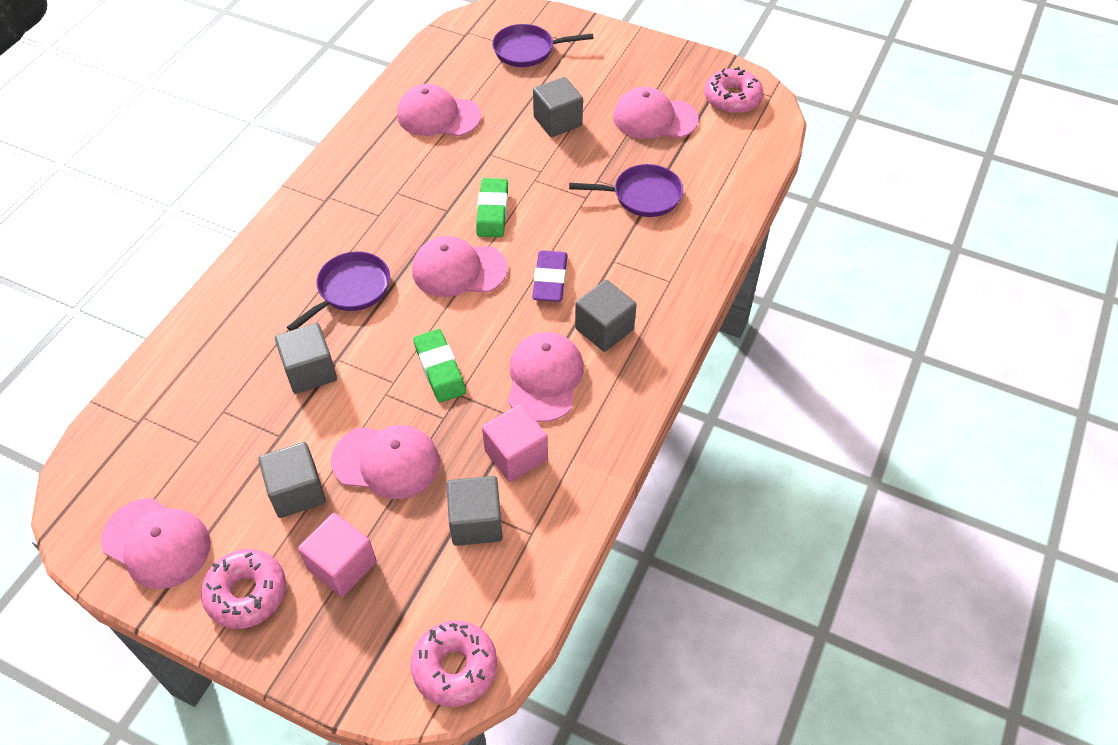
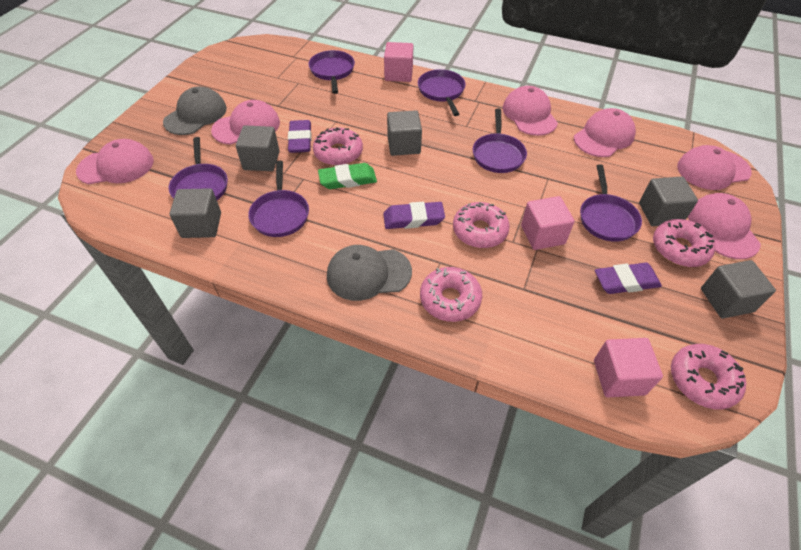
green eraser: [413,329,466,402] [476,178,508,237] = 2 -> [318,163,377,189] = 1
grey cap: none = 0 -> [163,86,227,135] [327,245,412,301] = 2
pink cube: [298,513,376,597] [482,404,548,482] = 2 -> [384,42,413,82] [521,196,575,250] [594,338,663,397] = 3
pink donut: [201,549,286,629] [410,621,497,707] [704,67,763,114] = 3 -> [313,127,363,166] [420,267,482,322] [453,202,510,248] [653,219,715,267] [671,344,746,410] = 5
purple eraser: [532,250,568,302] = 1 -> [288,120,312,153] [383,202,445,229] [595,263,662,294] = 3
purple pan: [287,251,390,331] [492,24,594,67] [569,164,683,217] = 3 -> [169,137,228,200] [248,161,309,237] [308,50,355,94] [418,69,465,116] [472,108,527,173] [580,164,642,242] = 6

